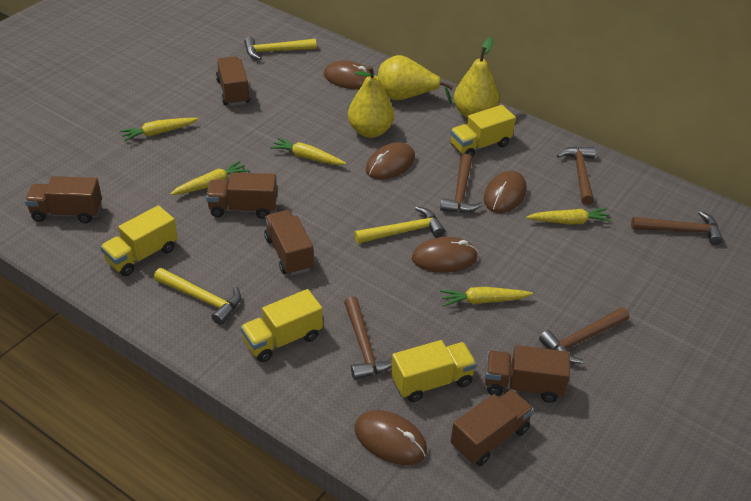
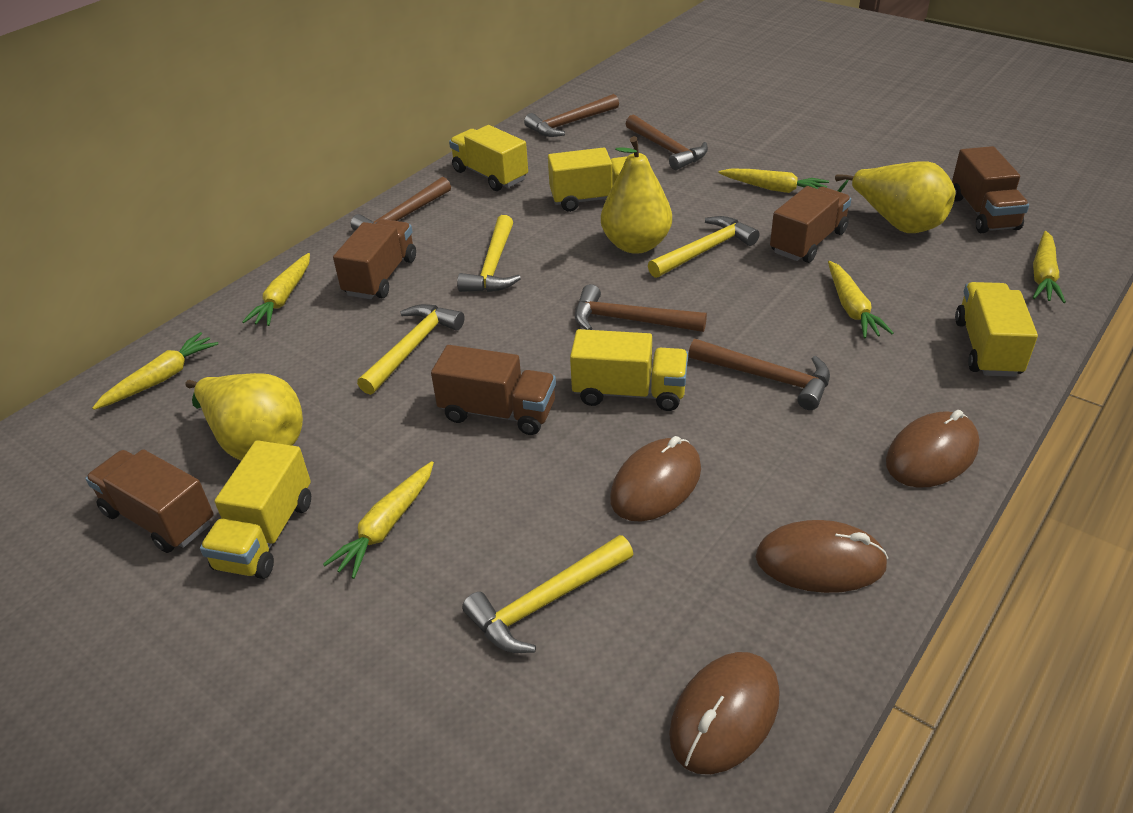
brown mouse: [324,61,370,90] [355,410,427,465] [366,142,415,180] [412,237,478,273] [484,171,527,213] = 5 -> [610,436,701,521] [669,652,780,774] [756,520,888,593] [886,410,979,488] = 4
brown truck: [25,176,102,223] [206,172,277,219] [216,56,250,106] [264,210,314,276] [450,389,534,466] [485,345,570,403] = 6 -> [85,449,214,553] [333,219,416,299] [431,345,556,435] [770,186,851,263] [952,146,1029,233] = 5
yellow carrot: [120,118,198,142] [170,161,249,195] [270,138,346,165] [440,287,533,306] [526,208,612,224] = 5 -> [92,332,218,410] [242,253,310,326] [323,461,434,579] [718,168,829,193] [828,261,894,338] [1033,231,1066,303] = 6
yellow hammer: [154,268,241,325] [244,37,317,60] [354,207,445,244] = 3 -> [357,304,464,395] [457,215,521,292] [462,535,633,653] [648,216,760,278] = 4
yellow truck: [100,205,178,276] [241,289,323,362] [391,340,477,402] [450,105,516,157] = 4 -> [200,440,311,579] [449,125,528,191] [548,148,628,212] [570,329,688,411] [955,282,1038,377] = 5

